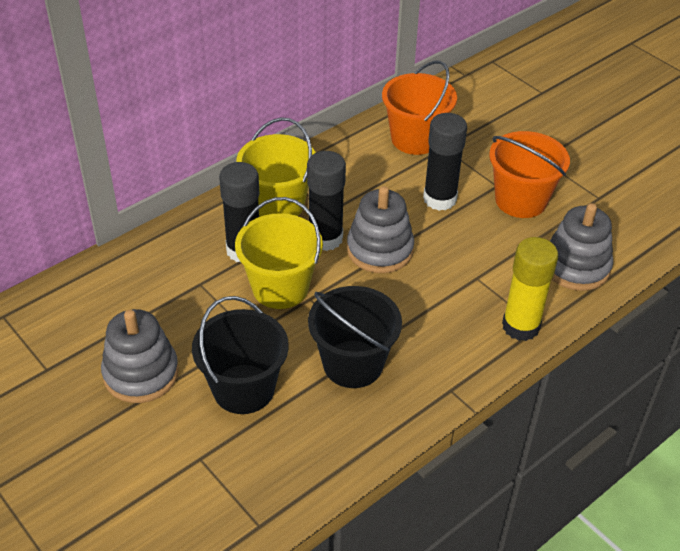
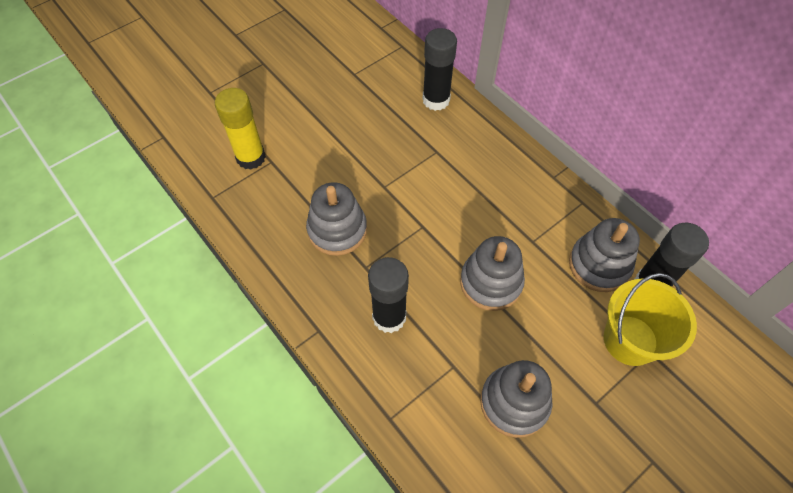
black bucket: [192,296,289,414] [308,286,402,388] = 2 -> none = 0
grey stacking toy: [101,309,179,403] [347,186,414,273] [550,203,613,291] = 3 -> [306,182,367,256] [460,236,525,311] [480,360,552,438] [569,218,640,292] = 4
orange bucket: [382,61,457,155] [489,131,570,218] = 2 -> none = 0
yellow bucket: [235,197,323,309] [237,117,316,217] = 2 -> [604,273,697,366] = 1

